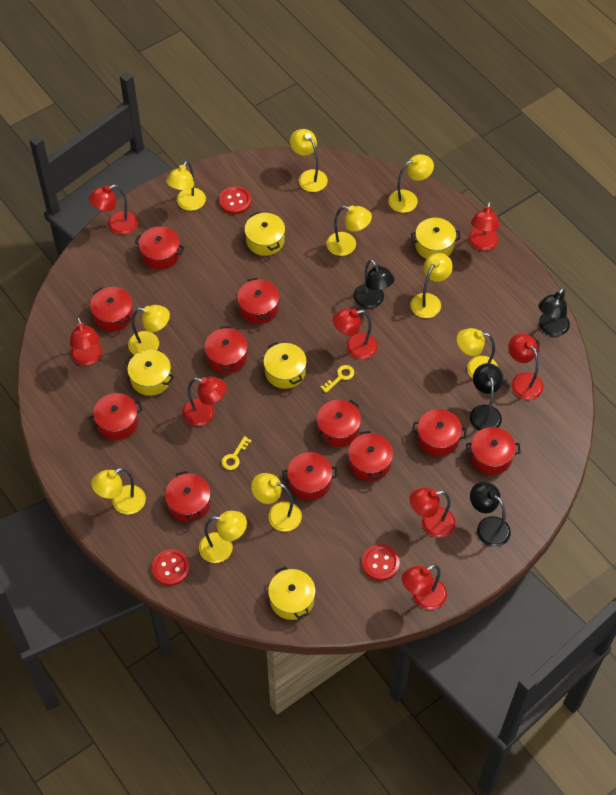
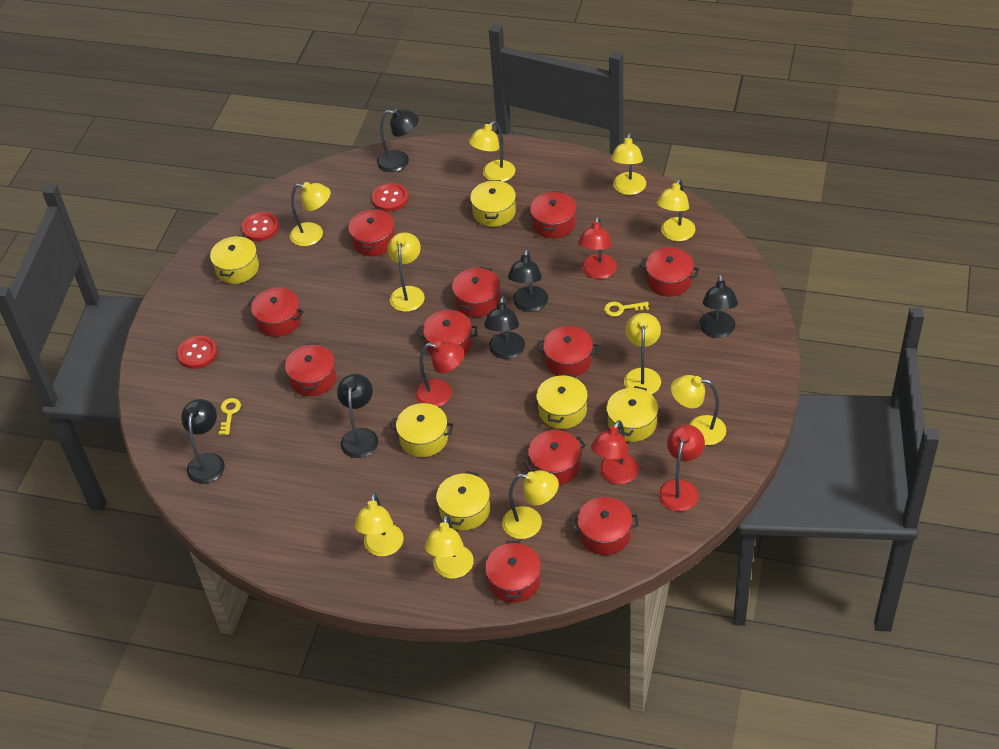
black lamp: [353,259,394,309] [470,363,503,431] [470,481,511,547] [538,288,570,336] = 4 -> [181,399,225,484] [337,374,378,458] [377,108,419,172] [484,296,525,359] [508,249,548,312] [699,274,738,338] = 6
red lamp: [70,317,102,365] [89,185,138,235] [182,376,227,426] [333,308,378,359] [402,564,447,610] [410,487,455,537] [469,201,499,251] [508,333,543,400] = 8 -> [415,341,464,407] [578,216,617,279] [591,420,639,484] [659,425,705,512] = 4
yellow pot: [125,350,174,396] [244,212,285,256] [263,342,307,389] [268,566,316,620] [411,218,461,259] = 5 -> [210,235,259,284] [390,403,454,457] [436,471,490,530] [470,180,516,227] [536,374,588,429] [606,386,658,442] = 6

